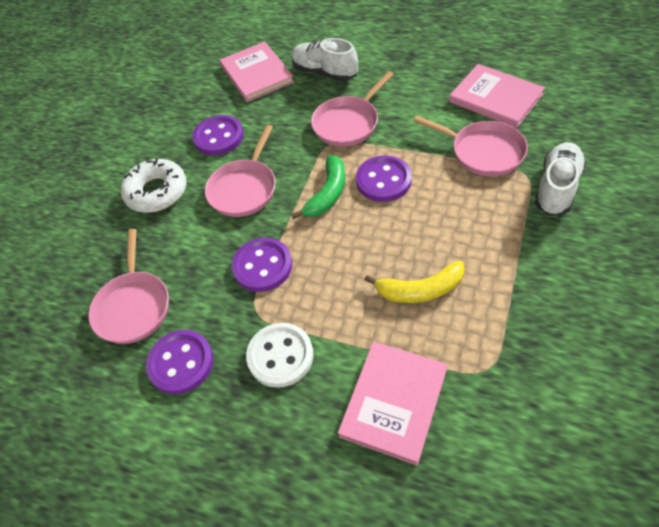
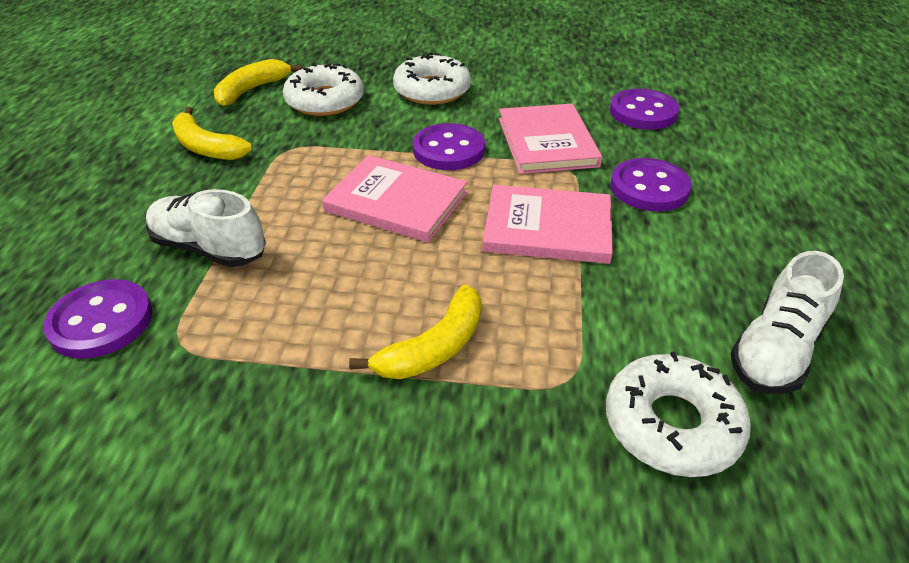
green banana: [291,155,345,219] = 1 -> none = 0
pink pan: [88,229,169,344] [205,125,276,217] [311,71,394,147] [413,116,528,176] = 4 -> none = 0
white button: [246,323,314,388] = 1 -> none = 0
white donut: [121,159,187,213] = 1 -> [283,63,364,116] [393,53,471,105] [606,352,751,477] = 3
yellow banana: [364,260,465,303] = 1 -> [172,107,252,160] [214,59,302,107] [349,284,482,379] = 3

